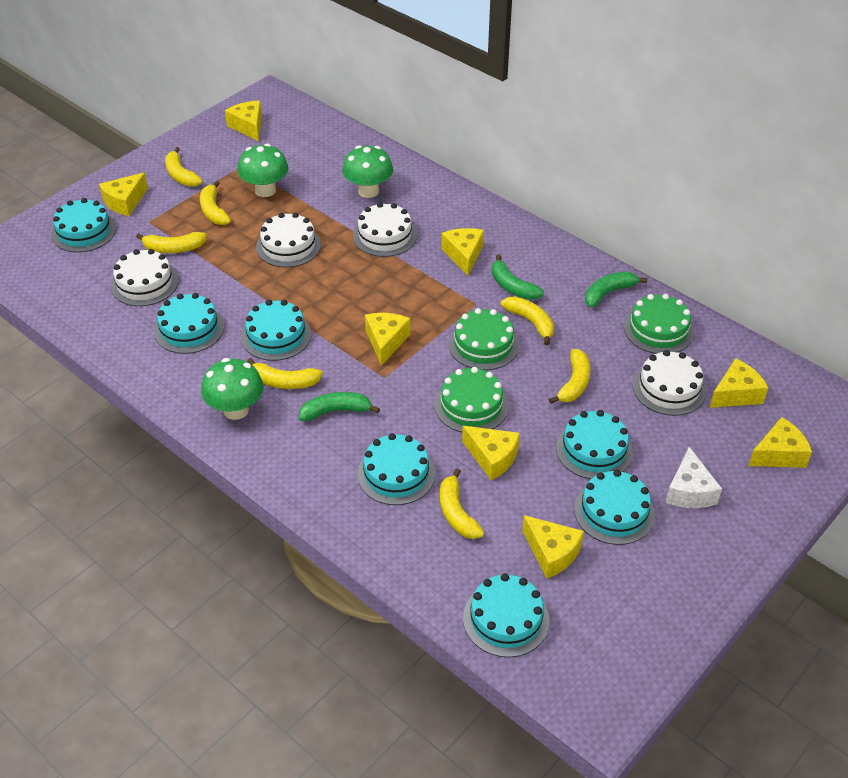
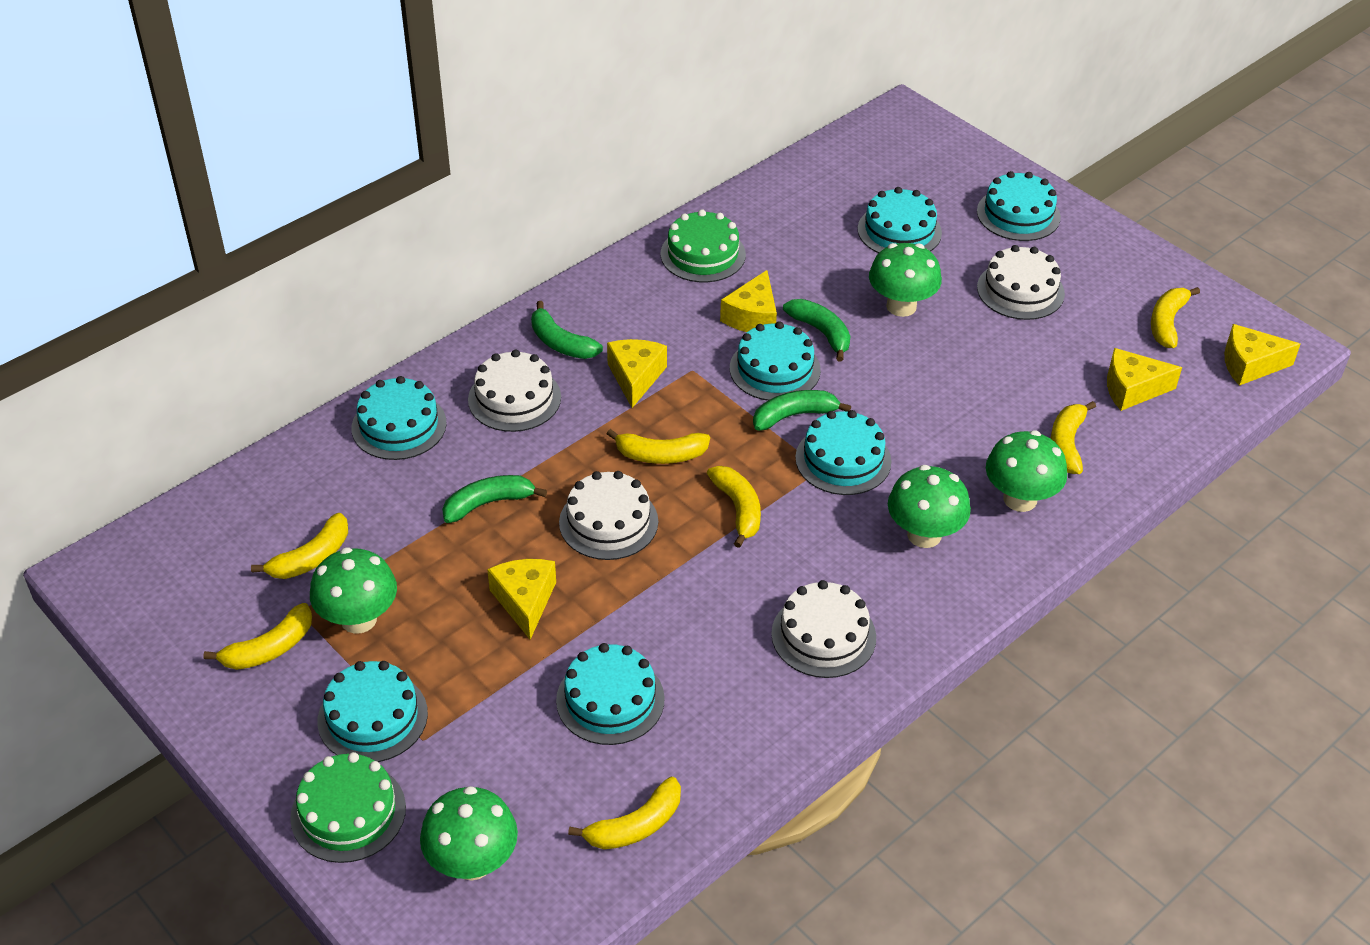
green banana: [299,392,380,421] [492,254,544,300] [585,271,648,307] = 3 -> [442,475,547,523] [531,301,603,359] [753,390,851,431] [783,299,851,362] = 4
green cake: [435,367,508,432] [449,308,519,370] [624,294,694,354] = 3 -> [290,752,406,863] [661,209,746,282] = 2
green mushroom: [201,358,263,420] [237,144,288,197] [342,145,393,198] = 3 -> [310,547,397,634] [420,786,518,881] [869,243,942,317] [888,465,971,548] [986,430,1067,512] = 5
white cheese: [665,447,722,508] = 1 -> none = 0
yellow cheese: [99,172,148,216] [225,101,262,141] [365,313,411,366] [442,228,484,276] [462,426,520,480] [522,515,584,578] [710,358,768,408] [748,417,812,468] = 8 -> [487,559,556,640] [607,339,667,408] [720,270,777,332] [1107,348,1182,411] [1224,324,1301,386] = 5

